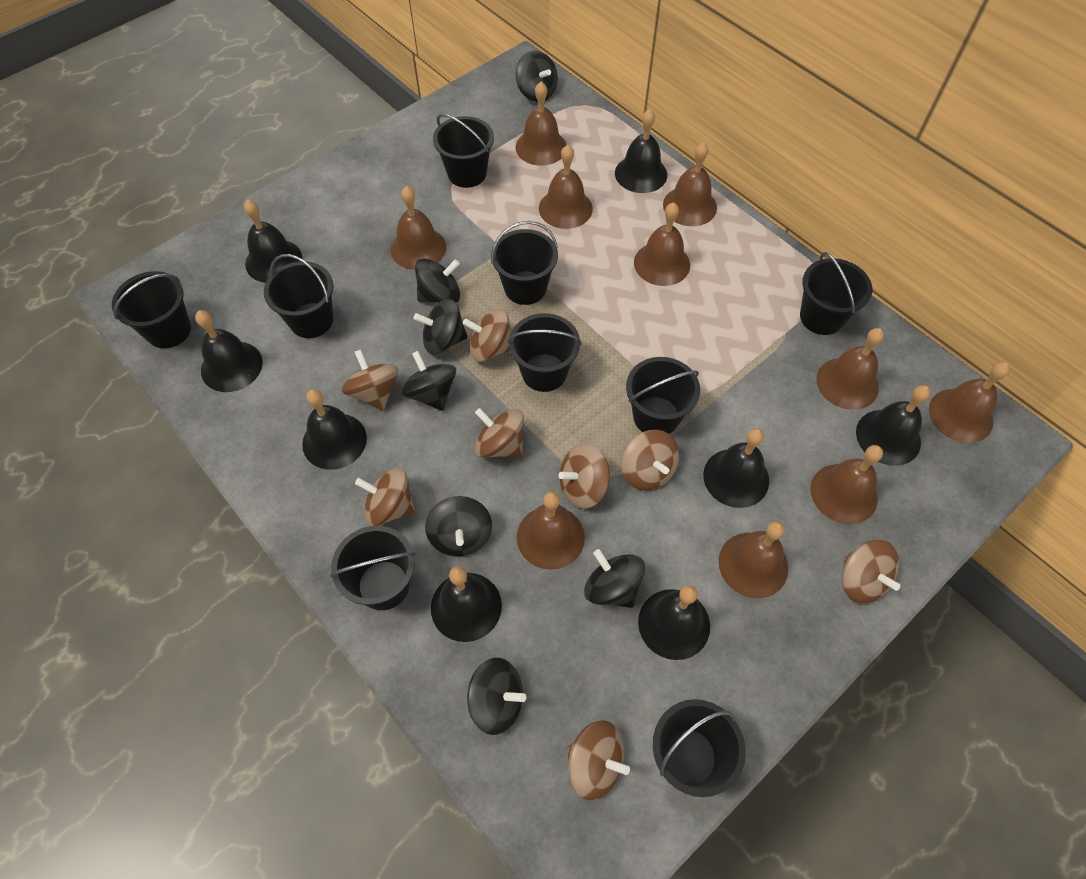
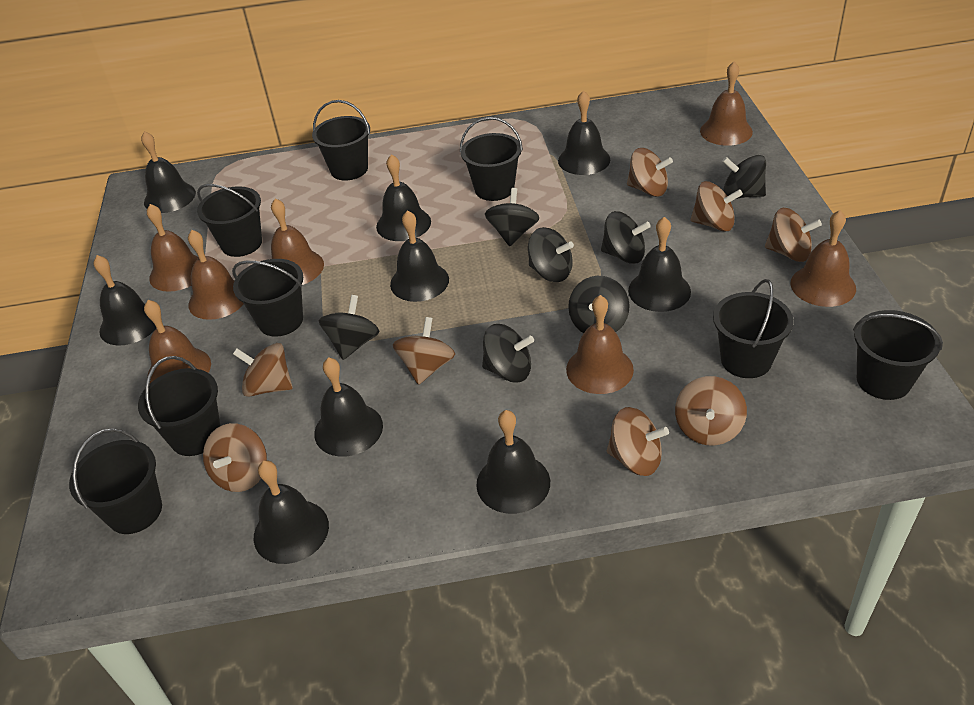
black bell: [195,310,263,392] [244,200,302,283] [302,389,367,470] [431,567,502,642] [615,109,667,193] [638,585,710,660] [703,428,769,508] [856,385,931,466] = 8 -> [93,255,156,346] [141,131,196,213] [254,460,329,564] [314,357,383,457] [376,154,431,241] [390,210,449,302] [476,410,550,514] [558,90,610,175] [628,217,691,312] = 9
black bucket: [112,271,191,348] [264,254,334,338] [330,526,416,610] [433,114,494,188] [491,221,558,305] [507,313,582,392] [626,357,700,434] [653,699,746,797] [800,252,872,335] = 9 -> [69,428,162,534] [138,356,220,456] [197,184,262,257] [232,259,303,337] [312,100,370,180] [460,117,523,201] [713,279,794,378] [853,310,943,400] = 8
brown bell: [391,186,446,270] [516,82,567,166] [517,492,585,570] [539,145,593,229] [634,202,690,286] [663,142,717,226] [719,521,788,598] [810,445,883,524] [816,328,884,410] [929,362,1010,443] = 10 -> [144,300,211,383] [147,204,199,292] [188,230,244,320] [271,198,324,285] [566,295,634,394] [700,62,753,146] [790,210,856,307] = 7

